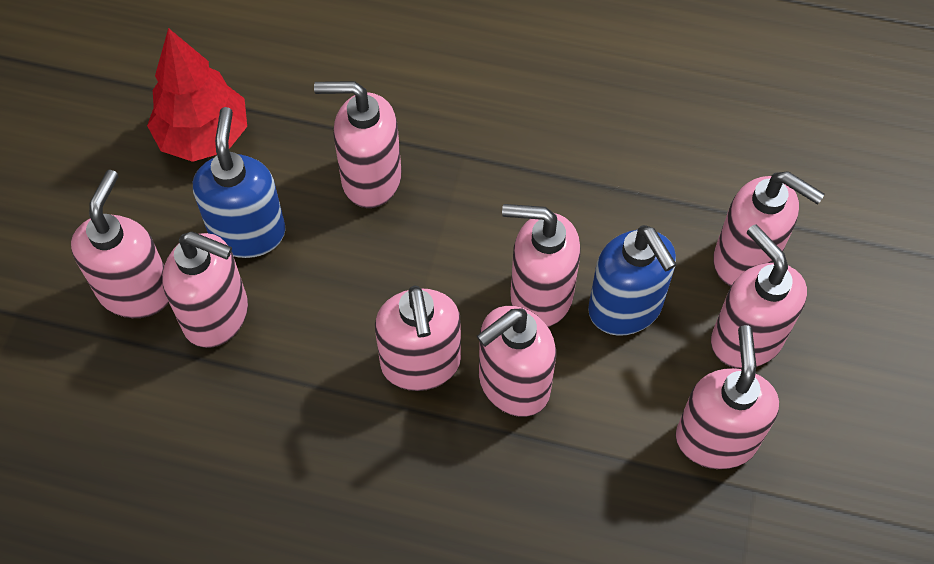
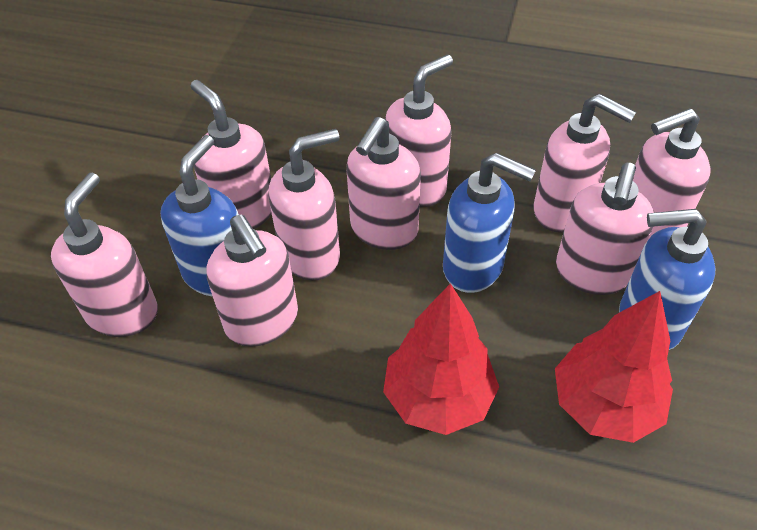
blue soap dispenser: [193,107,286,258] [588,225,677,336] = 2 -> [160,135,239,297] [443,153,536,293] [619,209,715,350] = 3
red tree: [147,28,247,162] = 1 -> [383,283,499,435] [555,291,673,443] = 2

